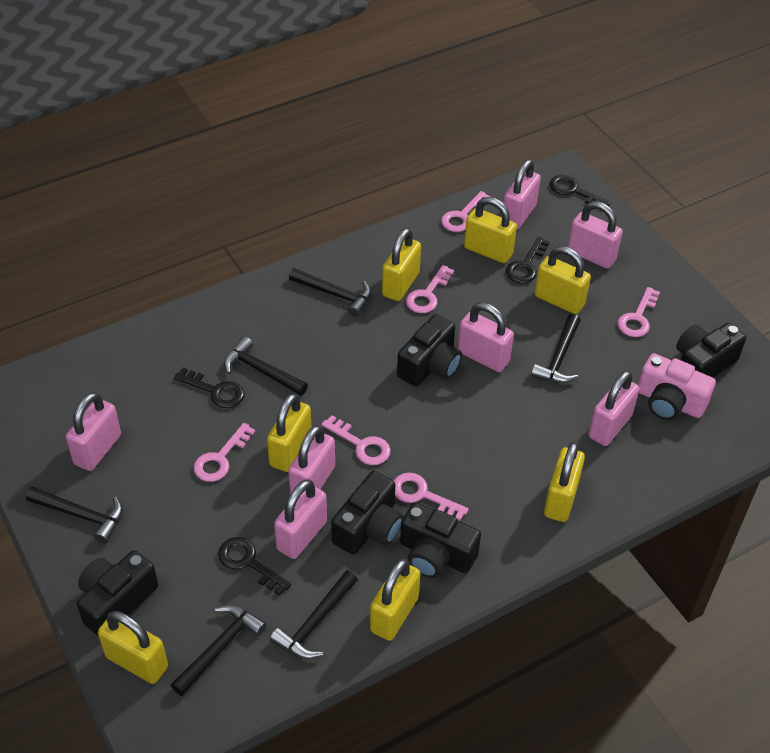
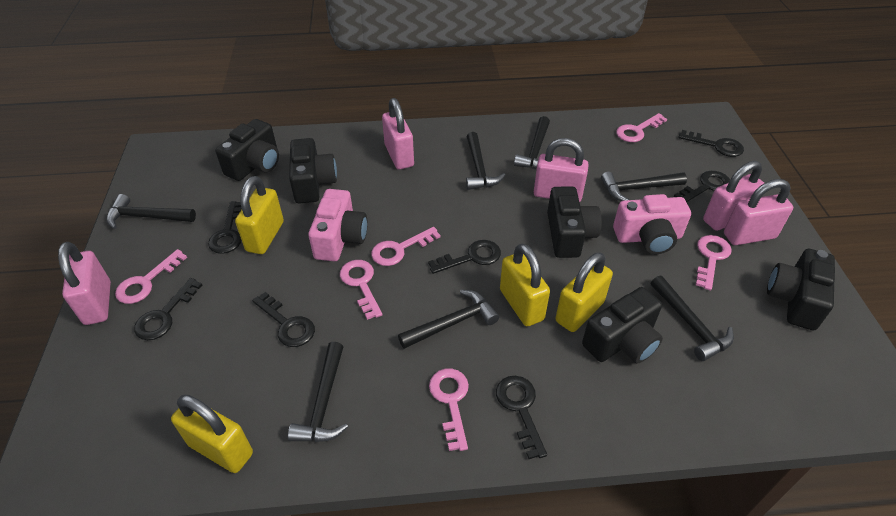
black hammer: [26,487,123,543] [171,605,267,696] [224,337,308,396] [270,570,358,659] [289,268,371,317] [531,314,581,383] = 6 -> [107,194,196,229] [288,342,348,442] [398,290,499,349] [466,132,505,190] [514,116,550,169] [601,172,687,201] [651,275,734,361] = 7
black key: [174,368,245,408] [218,537,291,596] [506,237,550,283] [550,175,611,206] = 4 -> [134,278,202,340] [208,201,242,254] [252,292,315,347] [428,240,501,274] [496,376,547,459] [674,171,730,202] [678,130,744,157] = 7
pink camera: [638,353,716,420] = 1 -> [308,189,368,261] [613,194,691,254] = 2
pink padlock: [66,392,121,471] [274,479,327,559] [288,425,335,494] [457,303,514,372] [503,159,541,230] [568,201,623,269] [588,371,639,446] = 7 -> [58,242,111,325] [382,98,414,169] [534,138,589,202] [703,161,764,231] [724,179,793,245] = 5
yellow padlock: [98,611,168,684] [267,393,311,472] [370,558,420,641] [382,228,421,301] [464,197,517,263] [535,246,591,314] [544,442,585,522] = 7 -> [171,394,253,473] [235,176,284,254] [500,244,550,326] [556,252,613,332] = 4

